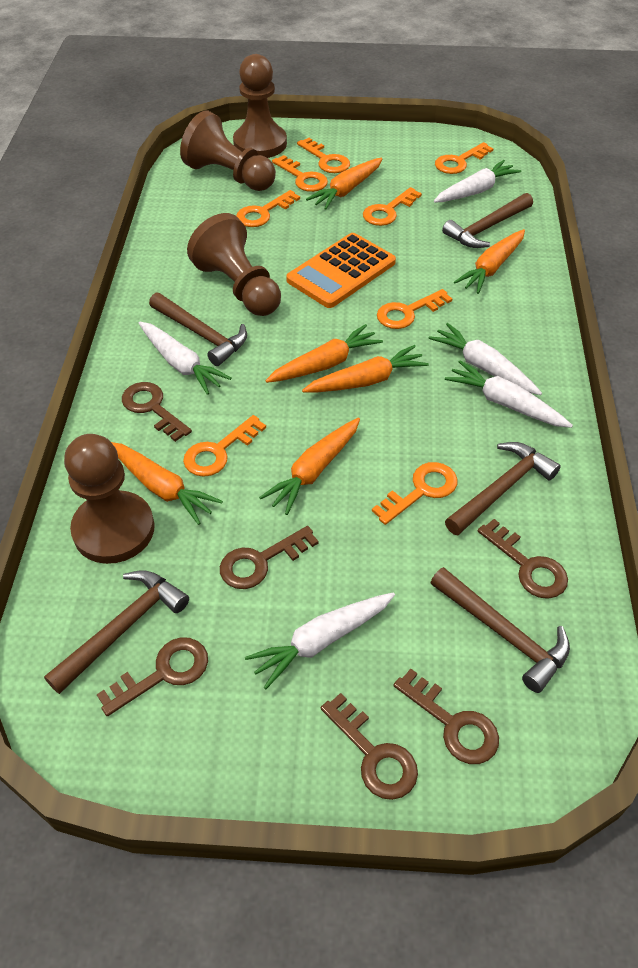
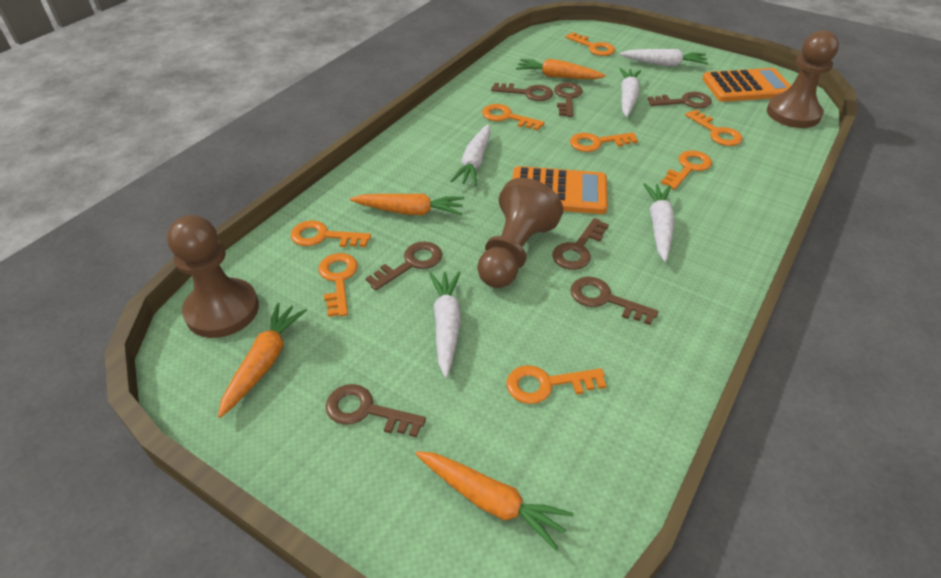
brown hammer: [44,570,189,694] [149,293,247,366] [430,567,570,693] [442,193,533,248] [445,442,561,535] = 5 -> none = 0
brown key: [96,637,208,716] [122,382,192,442] [220,526,318,589] [321,693,418,800] [393,668,499,764] [478,519,568,599] = 6 -> [326,384,426,438] [365,242,442,291] [491,83,553,101] [552,218,609,270] [554,82,583,117] [570,277,659,325] [648,92,712,108] = 7
brown pawn: [64,434,155,564] [180,111,276,191] [187,213,281,316] [233,54,287,158] = 4 -> [167,215,259,338] [477,178,563,288] [767,30,839,128] = 3
orange calculator: [286,233,396,308] = 1 -> [512,166,608,214] [702,68,791,102] = 2
orange carrot: [111,442,223,525] [259,418,360,515] [265,324,383,383] [302,345,429,392] [306,158,383,210] [454,229,525,294] = 6 -> [218,303,307,418] [350,194,464,215] [416,451,574,550] [516,59,606,79] = 4

